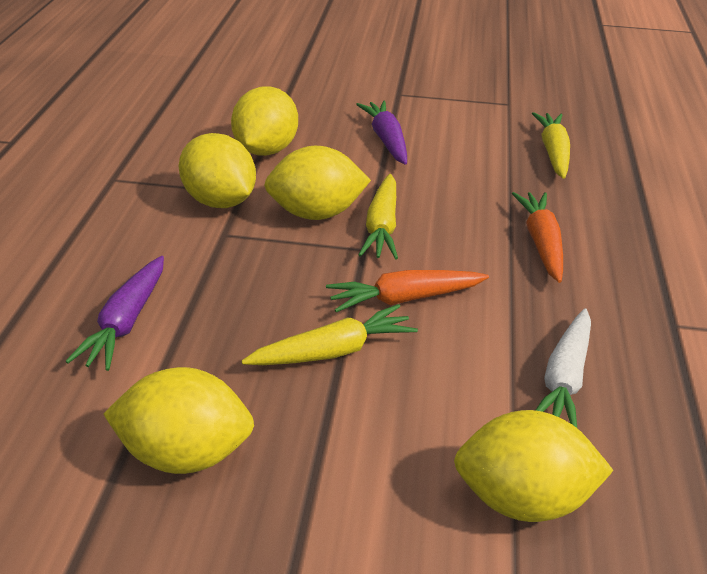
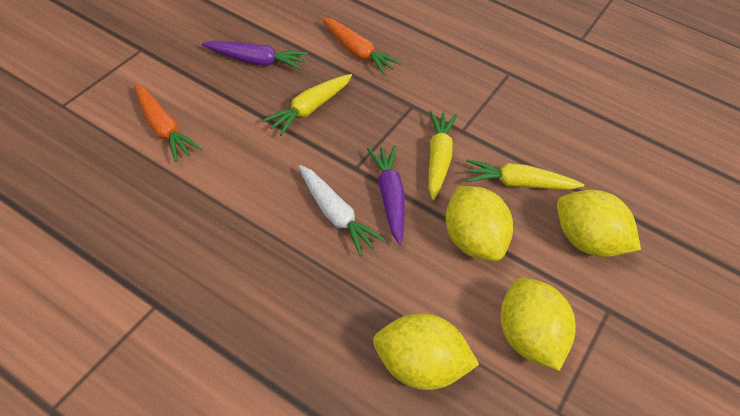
yellow lemon: [103,367,254,474] [179,133,256,208] [231,86,298,156] [264,146,371,220] [454,410,614,522] = 5 -> [373,313,479,390] [445,186,513,261] [501,278,576,371] [557,190,641,257] = 4

